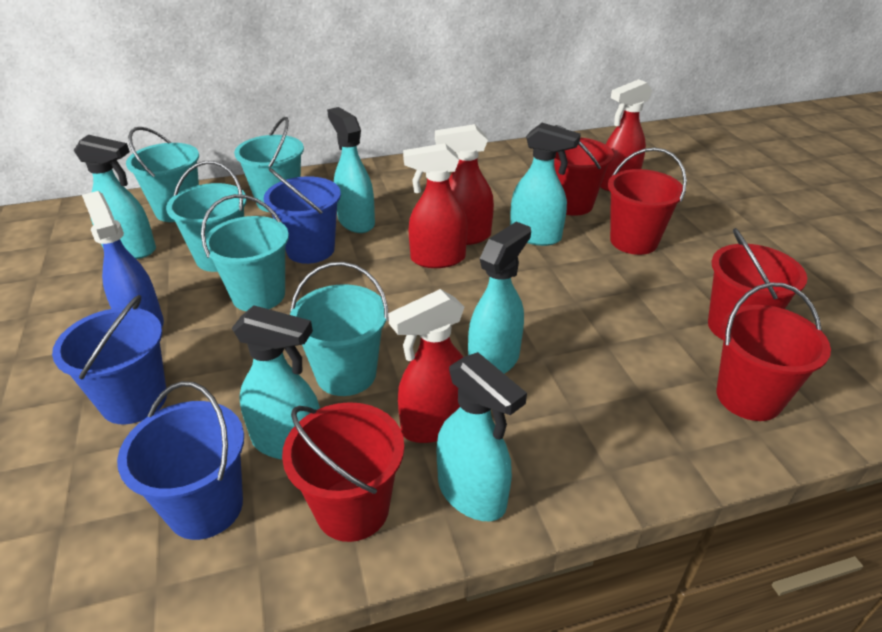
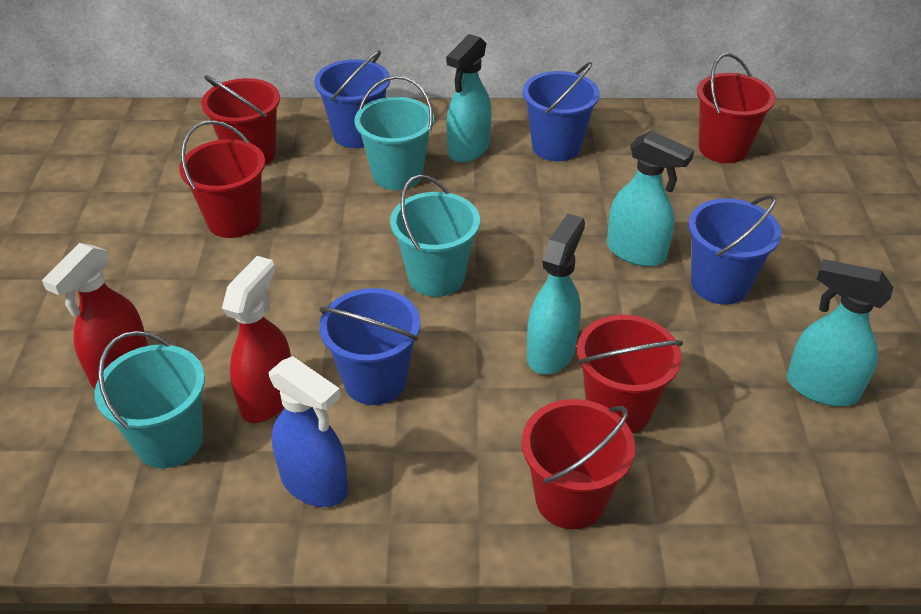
blue bucket: [52,295,167,424] [117,381,244,540] [264,168,341,264] = 3 -> [314,50,390,148] [319,288,420,405] [523,62,600,161] [688,195,781,305] = 4
red spray bottle: [388,289,464,443] [403,143,468,268] [435,124,494,245] [600,79,652,191] = 4 -> [42,243,148,389] [222,256,291,423] = 2
turquoise bucket: [126,127,199,222] [166,161,247,272] [201,194,289,311] [234,117,304,212] [290,262,389,396] = 5 -> [94,331,205,468] [354,75,434,190] [390,175,480,297] = 3
turquoise spray bottle: [74,135,156,259] [232,305,320,460] [327,107,375,233] [437,352,527,521] [468,222,531,374] [510,123,581,246] = 6 -> [446,34,491,163] [527,213,585,375] [607,131,694,267] [787,259,893,406] = 4

